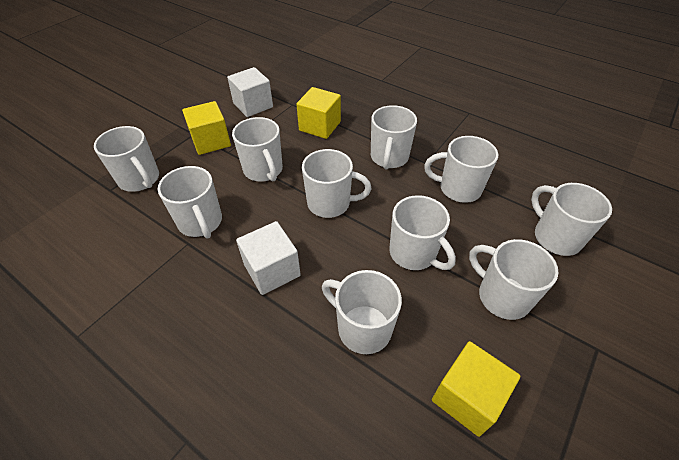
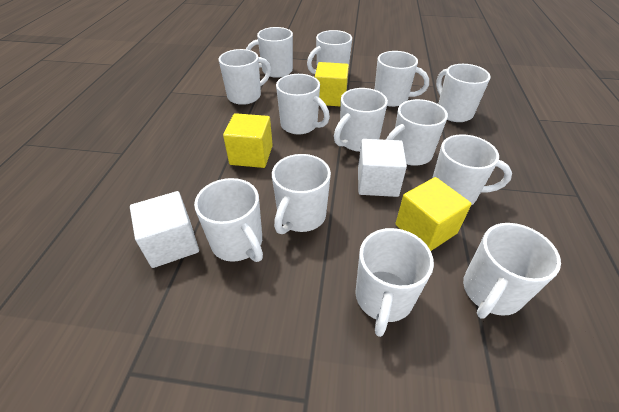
white mug: [94,126,159,192] [158,166,222,239] [232,117,283,182] [302,149,371,218] [322,270,402,354] [371,105,417,170] [389,195,456,270] [424,136,498,203] [469,239,558,320] [531,183,612,256] = 10 -> [194,178,263,262] [218,49,271,105] [246,27,293,78] [272,154,331,234] [276,74,330,135] [307,30,352,74] [334,88,388,152] [355,228,434,337] [375,51,429,107] [386,99,448,166] [432,134,512,205] [436,64,490,122] [463,223,561,319] = 13

